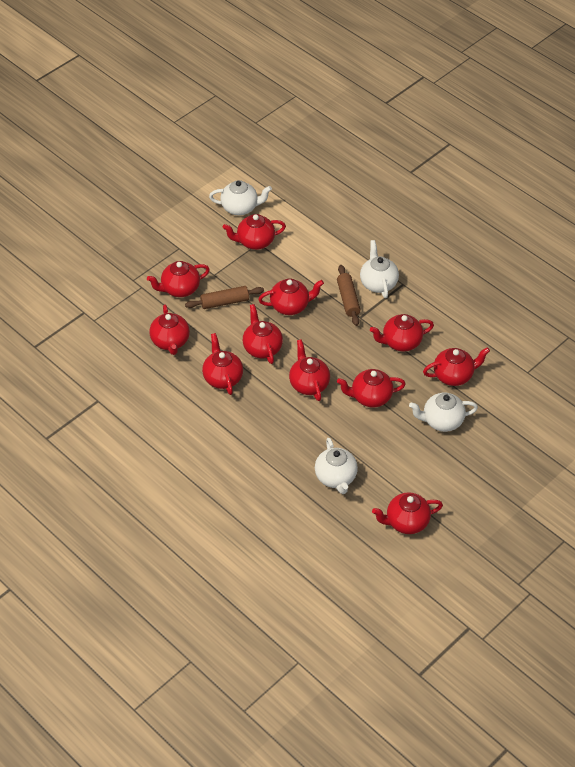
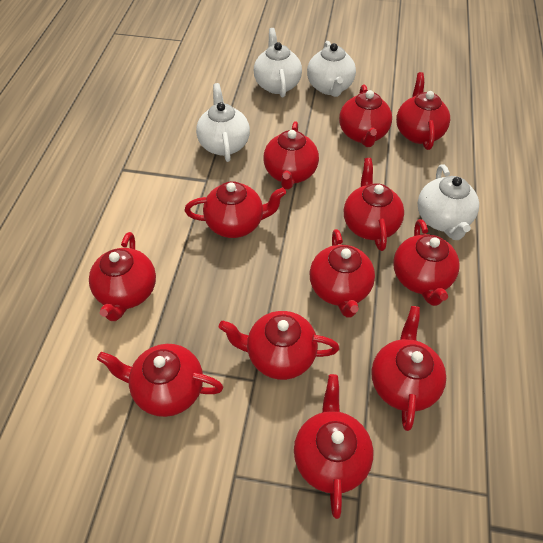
brown rolling pin: [185,286,264,309] [337,265,361,326] = 2 -> none = 0
red teapot: [147,261,210,297] [150,305,190,355] [202,333,243,395] [223,214,286,250] [243,304,283,364] [258,279,324,315] [289,339,330,401] [337,369,406,407] [370,314,434,351] [372,492,443,534] [423,347,490,386] = 11 -> [89,232,156,321] [97,344,223,417] [185,181,286,238] [219,311,339,380] [263,121,319,189] [294,374,374,519] [310,229,375,318] [339,85,392,147] [344,158,404,251] [371,306,446,431] [393,219,460,306] [396,72,450,150] = 12

